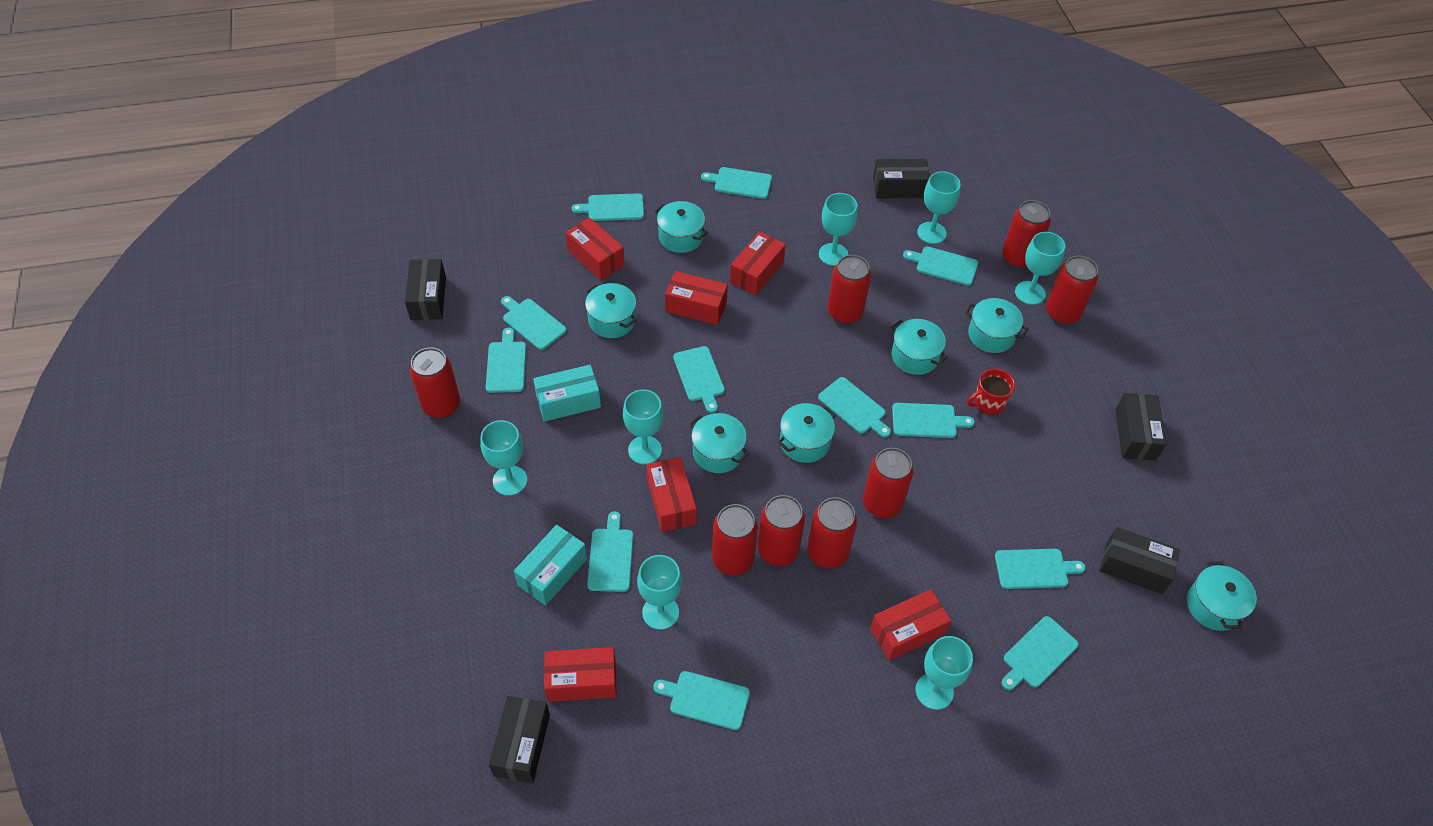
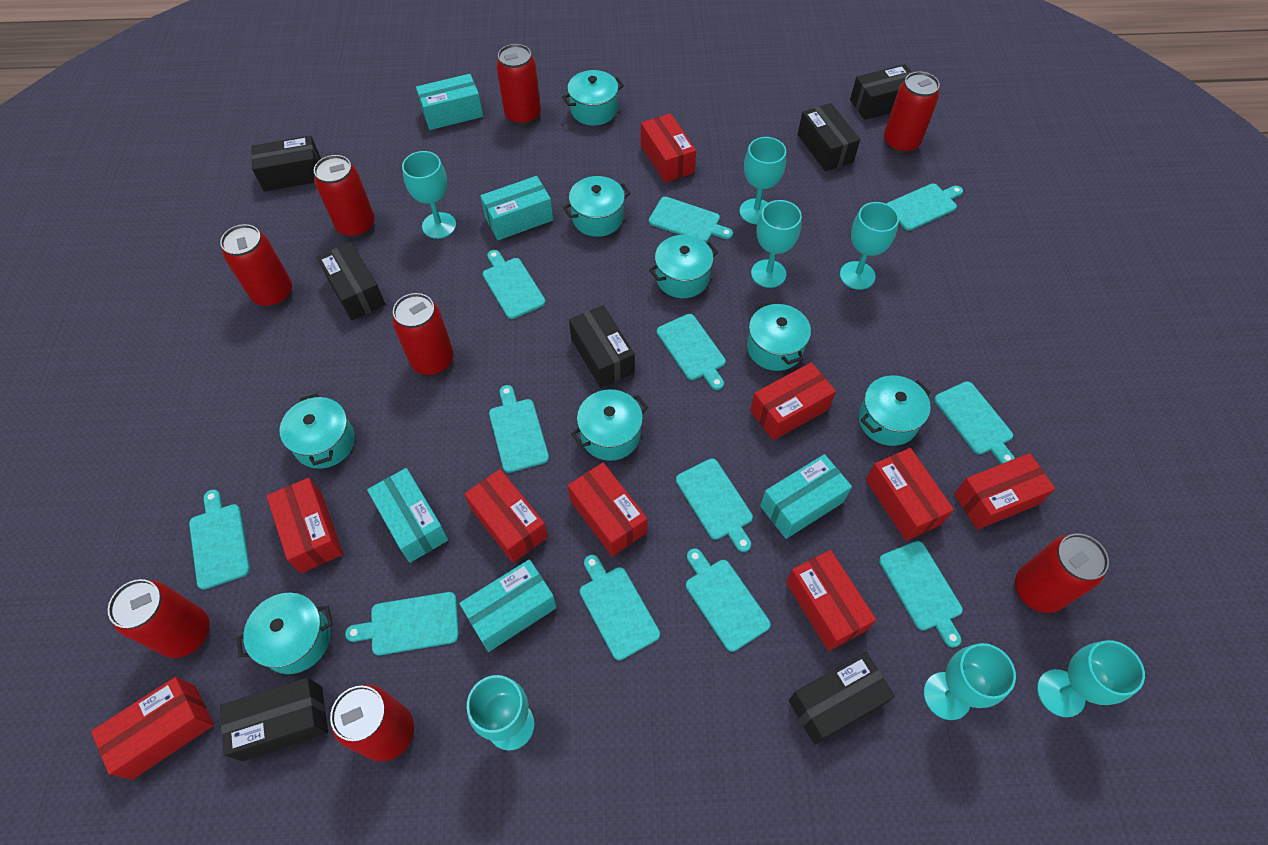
black box: [405,259,446,320] [489,696,550,783] [873,159,930,199] [1100,527,1180,594] [1115,393,1166,461] = 5 -> [220,677,328,762] [251,136,321,192] [317,242,386,320] [569,305,635,388] [789,652,895,745] [798,103,860,171] [850,64,913,120] = 7
red box: [544,647,617,702] [565,217,625,280] [647,457,697,532] [665,271,728,325] [730,232,786,296] [870,589,951,661] = 6 -> [91,677,214,780] [266,478,343,573] [464,469,548,563] [568,463,647,557] [641,113,696,182] [750,362,836,440] [786,550,876,651] [866,448,954,541] [954,453,1055,530] = 9
red mug: [967,369,1015,415] = 1 -> none = 0
turquoise box: [514,525,587,606] [533,365,601,422] = 2 -> [367,468,448,563] [416,74,483,130] [459,559,557,652] [480,176,553,240] [760,454,852,539] = 5
turquoise pot: [585,283,637,338] [655,201,708,253] [689,413,749,473] [778,403,836,463] [891,319,948,375] [965,298,1028,353] [1187,562,1257,631] = 7 -> [236,593,333,674] [279,393,355,469] [562,70,624,125] [563,176,631,237] [571,389,648,461] [649,235,718,298] [747,301,811,371] [859,375,931,446] = 8

